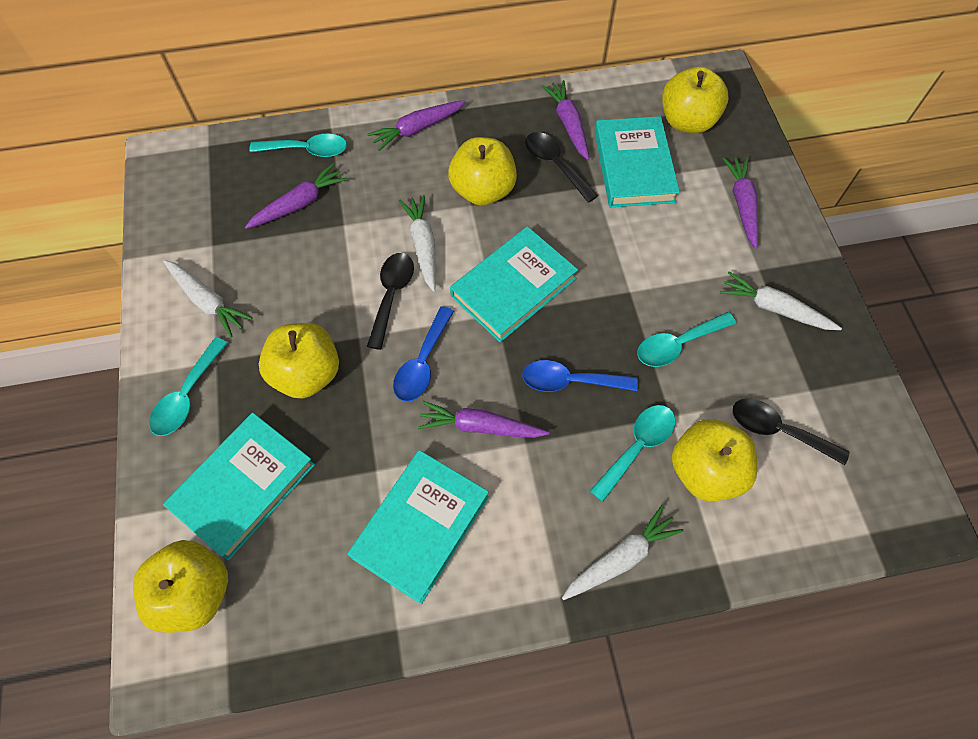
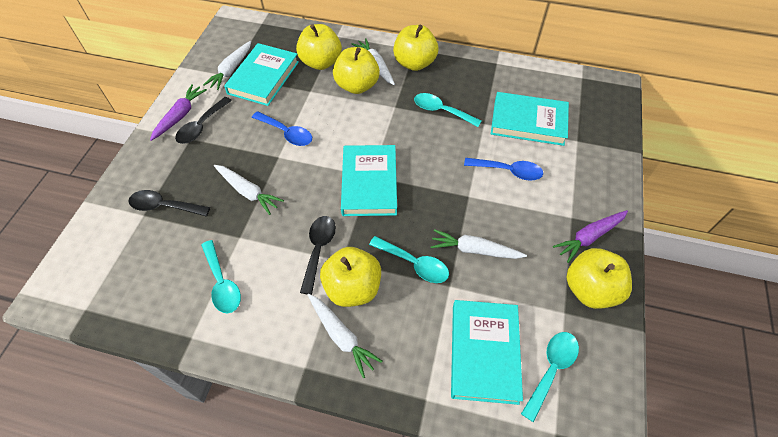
purple carrot: [245,164,347,229] [367,100,466,151] [417,401,549,438] [542,80,589,160] [723,157,758,249] = 5 -> [150,84,207,141] [553,210,628,263] = 2
white carrot: [163,260,252,337] [399,195,436,292] [562,505,684,600] [720,272,842,330] = 4 -> [203,41,251,90] [214,165,284,215] [308,294,383,378] [352,38,395,85] [431,229,527,259] = 5

